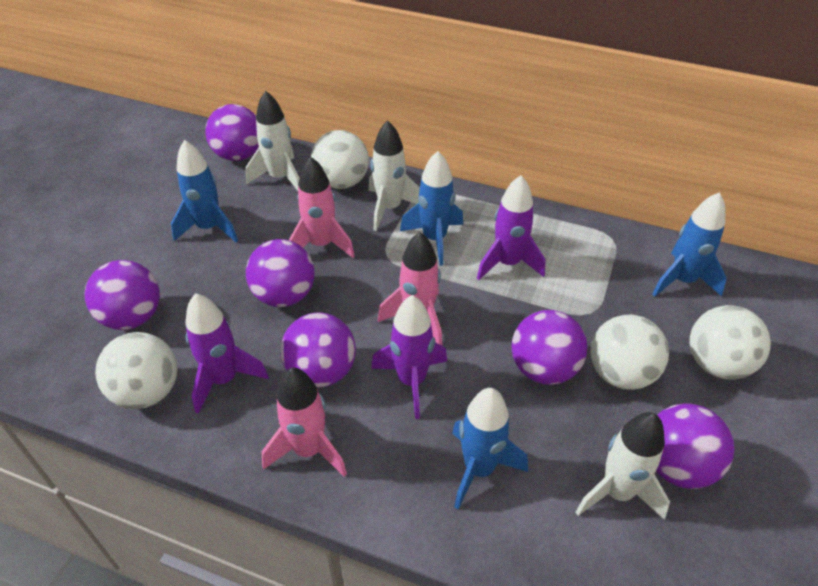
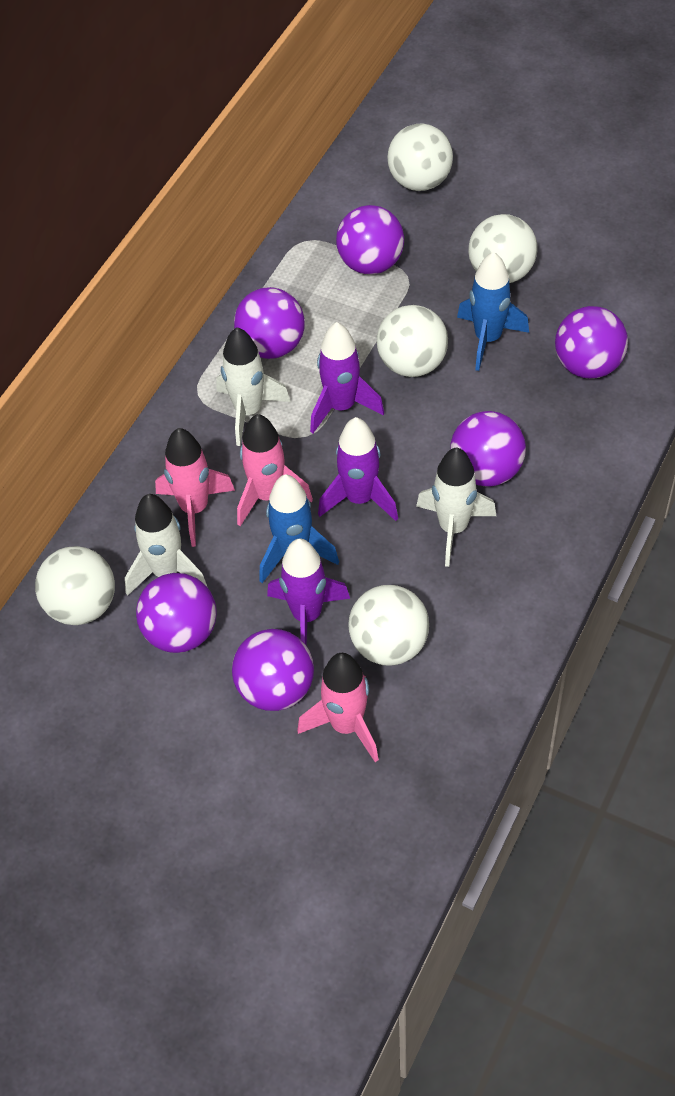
blue rocket: [171,140,238,242] [400,151,463,266] [452,388,528,509] [652,192,727,297] = 4 -> [259,475,339,583] [457,252,529,371] = 2
white ball: [95,332,177,409] [311,130,369,189] [591,315,669,390] [690,305,771,379] = 4 -> [35,546,115,625] [348,585,429,666] [377,305,448,377] [387,124,453,191] [468,214,538,283] = 5

